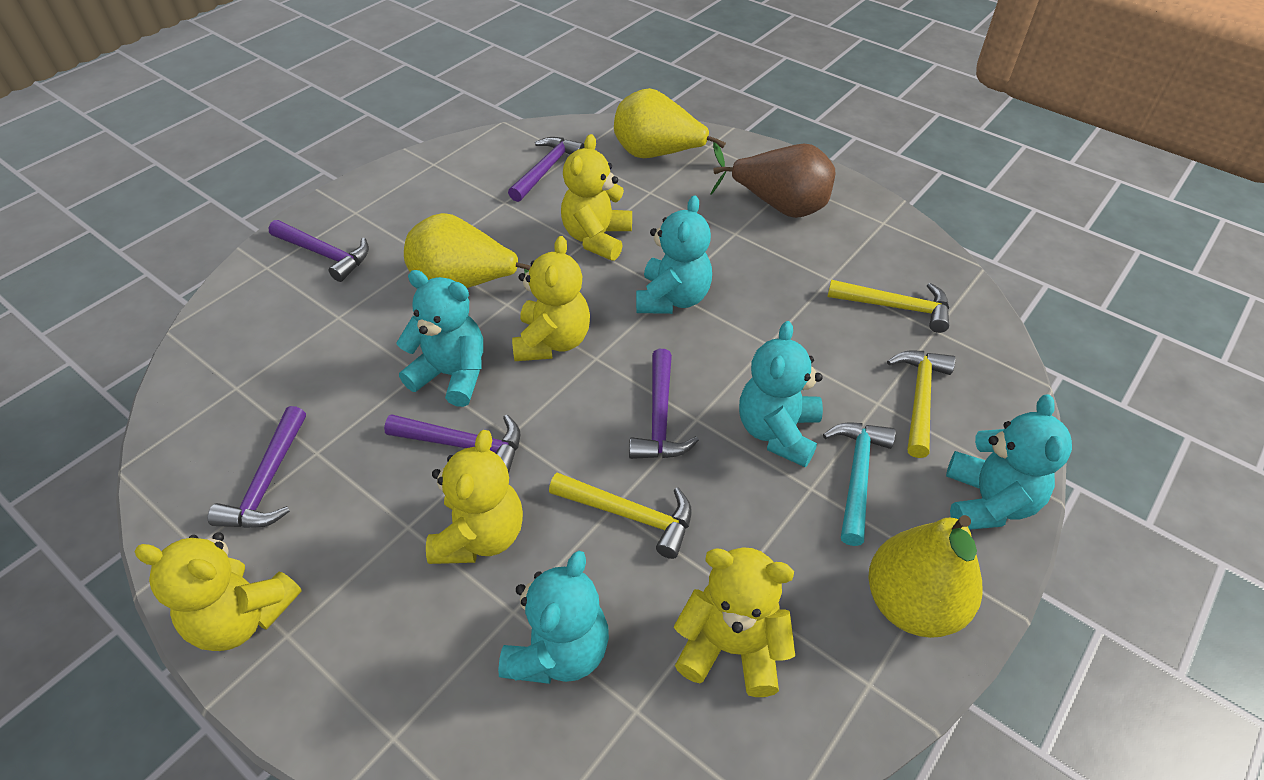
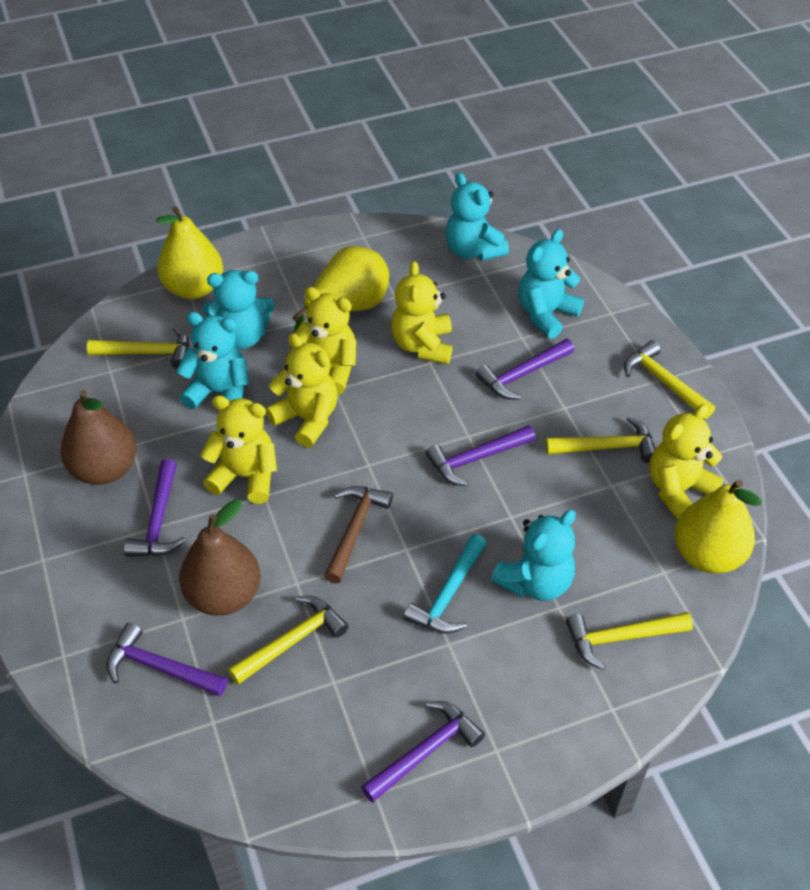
brown hammer: none = 0 -> [324,486,393,584] = 1
brown pear: [710,144,835,218] = 1 -> [61,390,137,485] [179,499,260,616] = 2
yellow hammer: [549,472,692,559] [827,280,949,333] [887,351,956,458] = 3 -> [87,327,189,369] [228,596,349,685] [545,417,655,463] [566,612,693,670] [624,340,715,419] = 5

